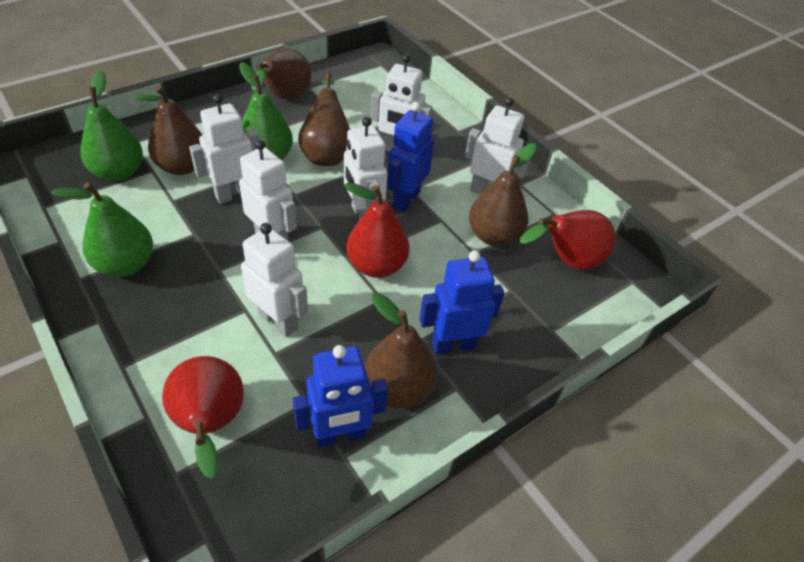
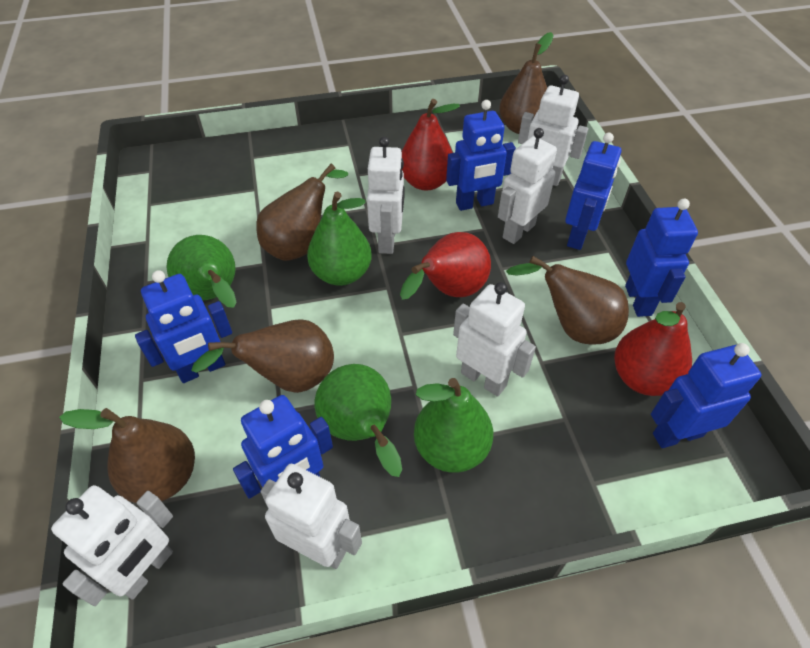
blue robot: [292,345,388,448] [387,102,434,212] [420,251,504,355] = 3 -> [135,270,232,383] [233,395,333,499] [446,100,516,211] [565,133,621,250] [625,199,698,317] [651,343,762,448] = 6
green pear: [51,182,153,277] [81,70,143,181] [239,62,293,160] = 3 -> [167,235,236,308] [307,191,372,286] [315,364,402,477] [414,378,493,473] = 4

